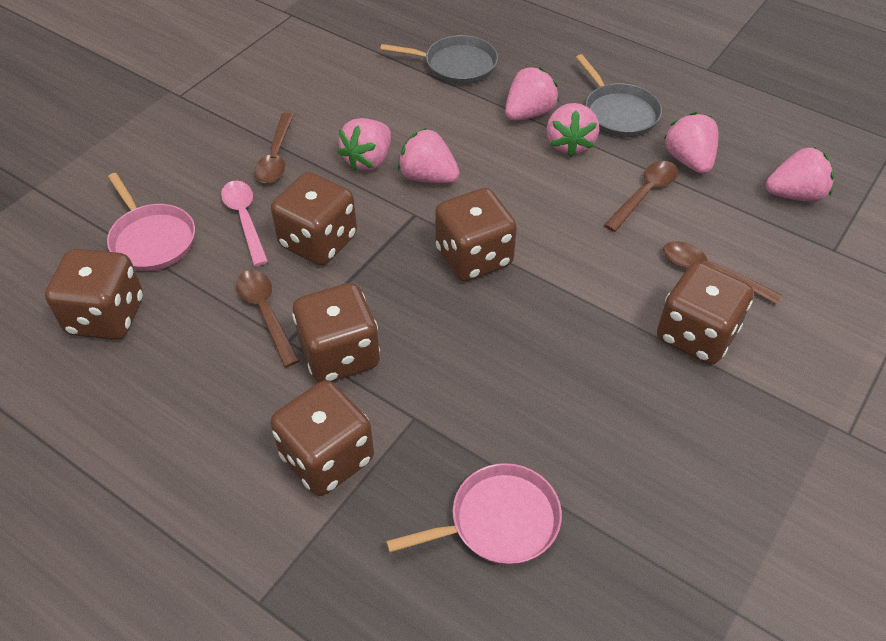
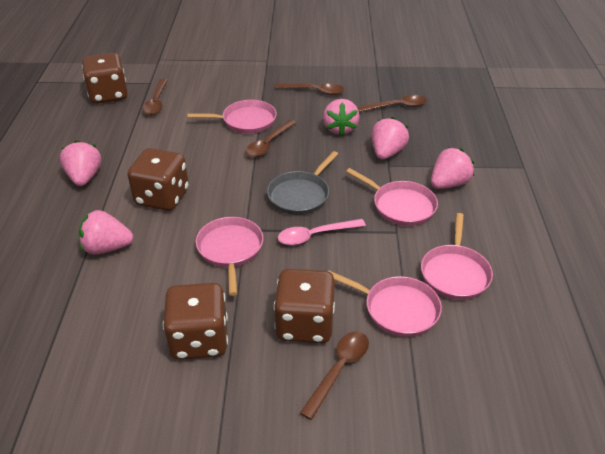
brown dice: [45,248,143,340] [270,380,374,496] [271,172,357,266] [292,283,380,383] [435,188,517,282] [657,262,753,365] = 6 -> [82,53,128,104] [128,148,189,211] [163,283,228,360] [274,269,335,343] = 4
brown spoon: [236,270,299,367] [254,113,294,183] [604,161,678,232] [663,241,781,305] = 4 -> [142,79,167,115] [245,120,296,157] [275,83,344,95] [300,331,369,420] [357,95,427,112] = 5
grey pan: [380,35,498,84] [576,54,662,137] = 2 -> [267,151,338,215] = 1
pink pan: [107,173,195,271] [386,463,562,565] = 2 -> [188,100,277,134] [196,217,263,296] [328,270,442,337] [346,168,438,226] [421,213,493,300] = 5
pink strawberry: [338,118,391,171] [398,128,460,183] [505,67,559,121] [547,103,599,157] [664,112,719,174] [766,147,834,202] = 6 -> [60,140,101,186] [79,210,133,255] [323,99,360,136] [372,117,409,160] [431,148,474,189] = 5

